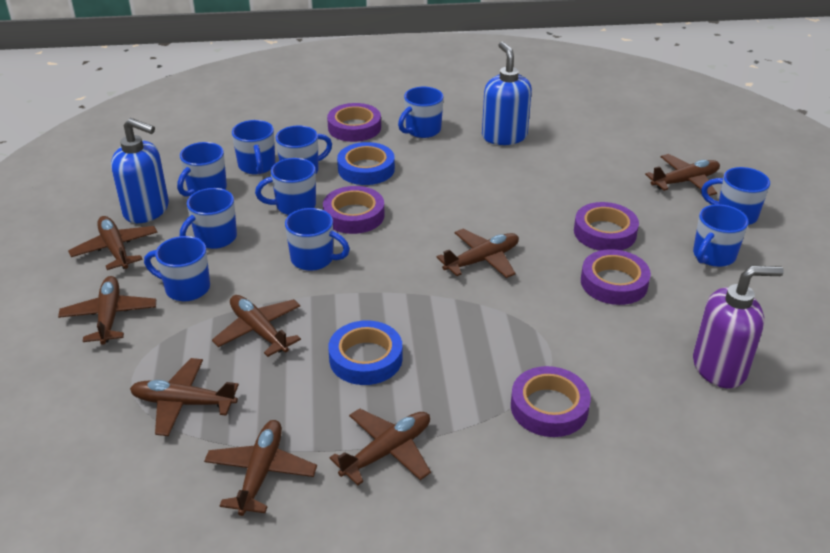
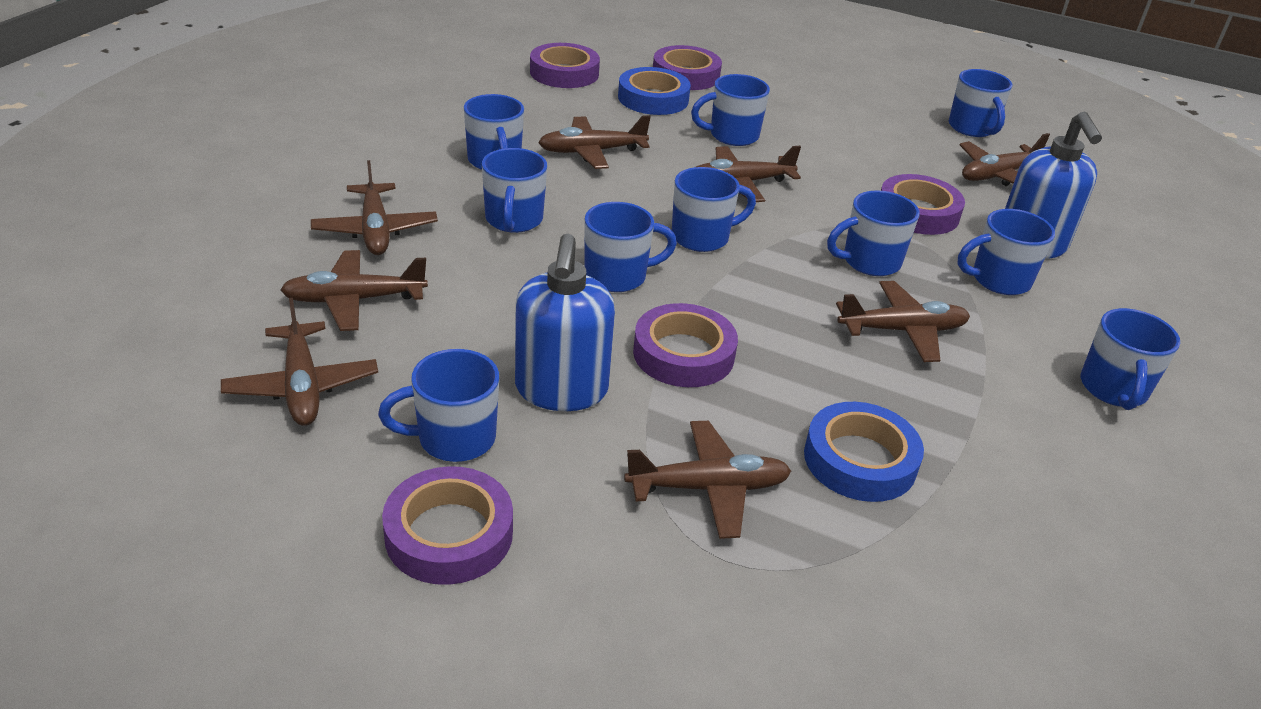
purple soap dispenser: [693,266,784,388] = 1 -> none = 0

